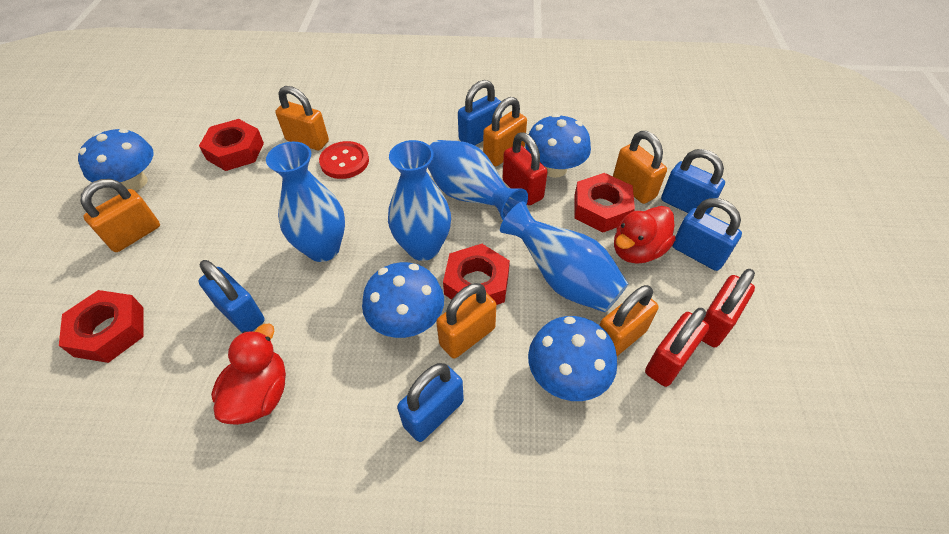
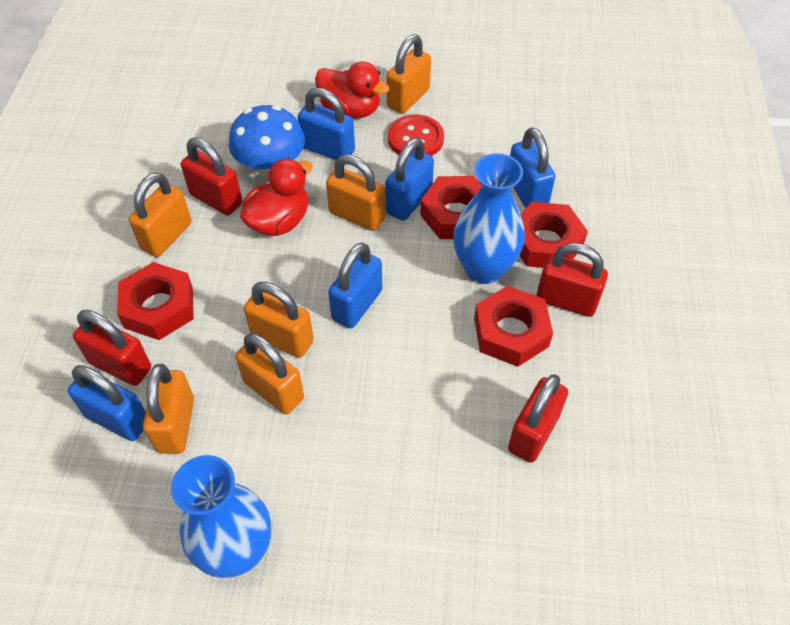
blue mushroom: [78,129,154,191] [362,262,444,338] [525,114,591,178] [528,316,617,401] = 4 -> [229,105,305,177] = 1
blue vase: [266,142,345,262] [388,140,451,261] [428,140,528,220] [500,201,628,312] = 4 -> [171,455,271,578] [453,153,525,284] = 2
red padlock: [503,132,548,205] [645,308,709,387] [702,269,755,347] = 3 -> [73,310,151,386] [181,138,243,215] [508,374,568,463] [536,243,608,317] = 4

